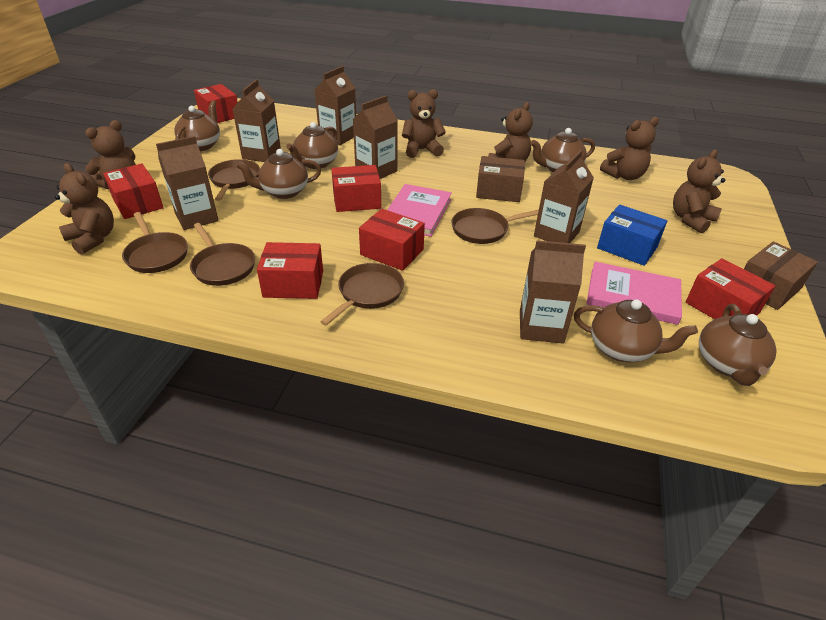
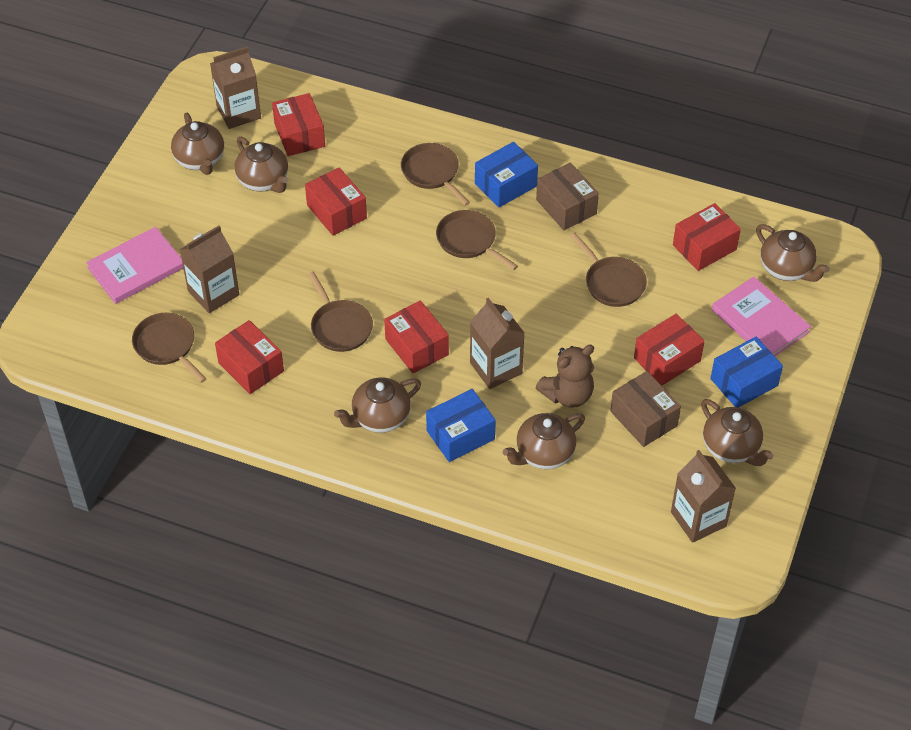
blue box: [597,205,667,266] = 1 -> [426,389,496,462] [475,142,538,208] [710,337,783,407] = 3
brown carton: [156,136,219,230] [233,79,281,162] [315,66,356,145] [353,96,398,179] [520,240,586,344] [534,150,594,243] = 6 -> [179,225,239,313] [210,47,261,129] [470,298,524,389] [671,450,736,543] = 4
brown teddy bear: [55,163,114,255] [85,120,136,189] [402,89,446,158] [488,102,533,161] [600,117,659,180] [673,149,725,233] = 6 -> [536,345,594,408] = 1

